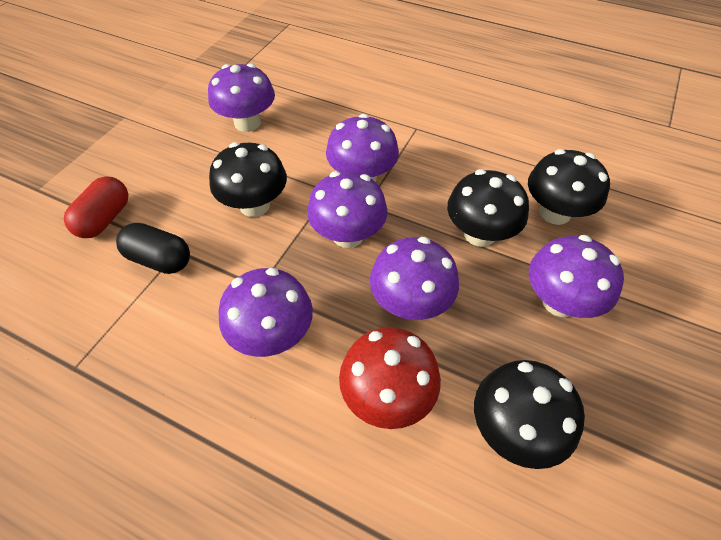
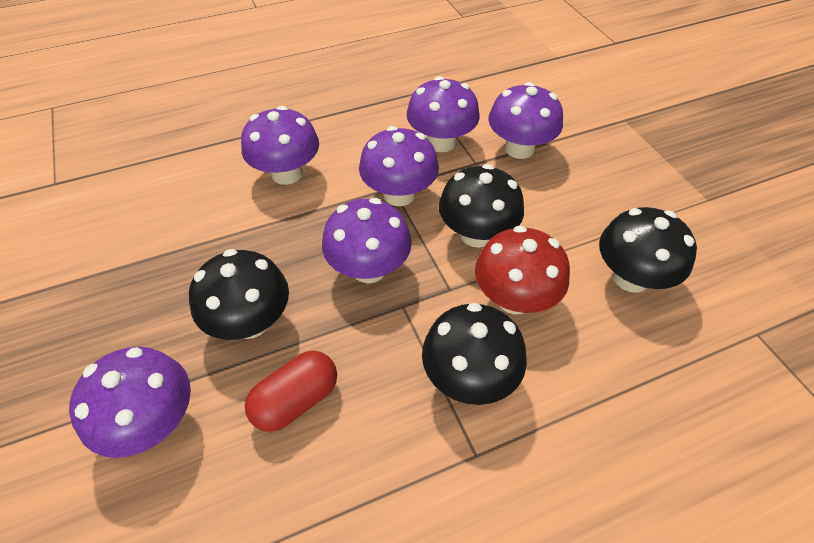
black capsule: [116,223,190,274] = 1 -> none = 0

